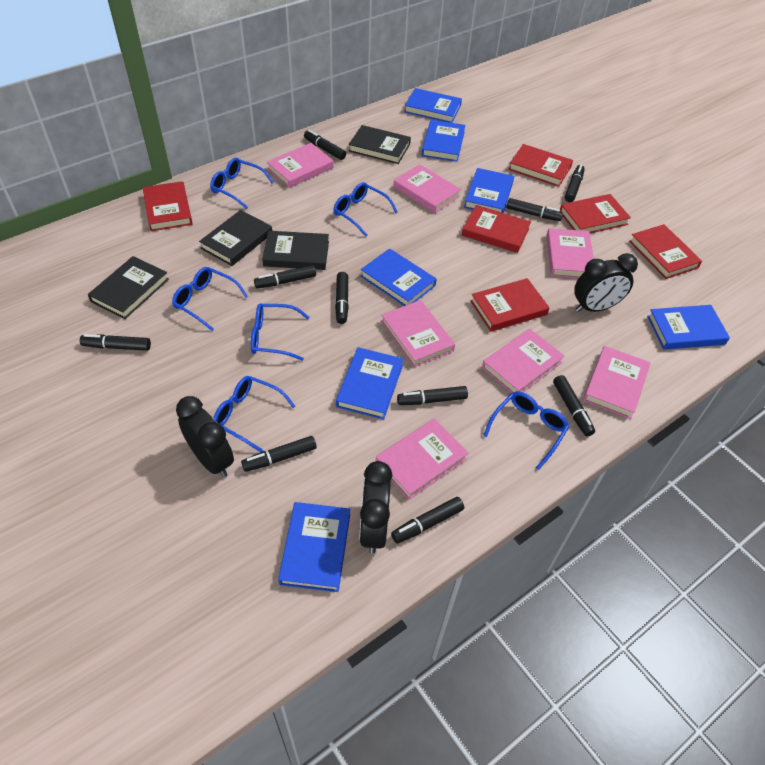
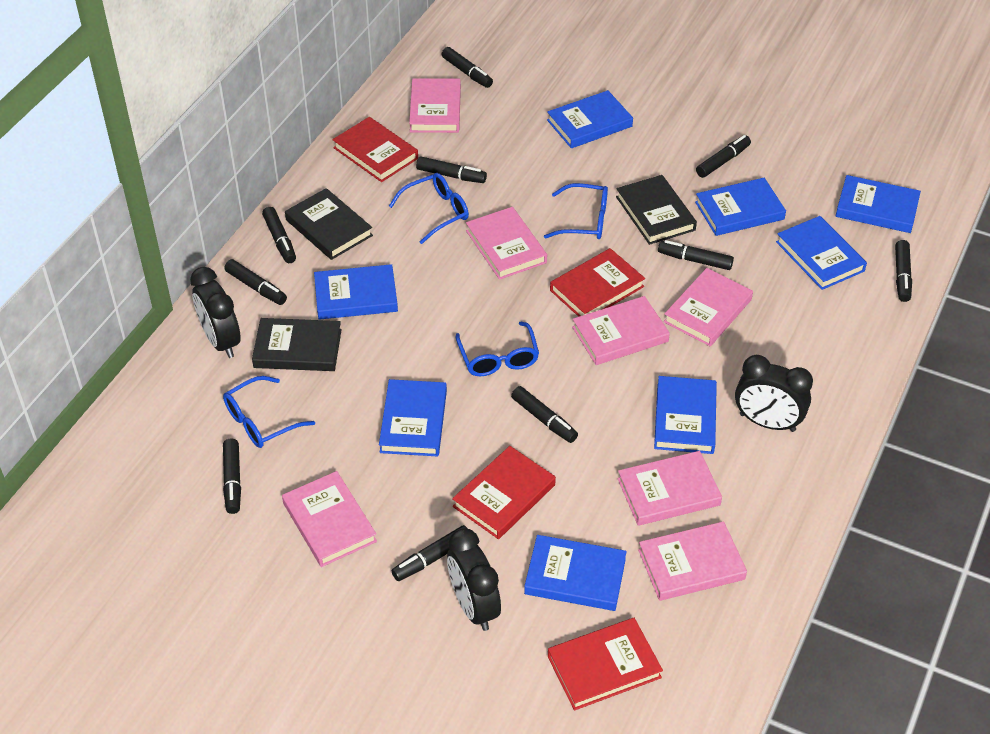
black book: [88,256,169,319] [199,210,272,266] [262,231,329,270] [349,125,411,164] = 4 -> [252,318,342,371] [285,188,373,260] [616,175,697,245] = 3
blue book: [278,502,350,592] [336,347,403,419] [361,248,437,306] [404,88,462,123] [421,120,466,162] [464,168,514,213] [647,305,730,350] = 7 -> [314,264,398,319] [379,379,447,456] [524,535,627,611] [547,90,633,148] [654,376,717,454] [695,178,786,236] [776,216,867,290] [836,175,921,233] = 8
blue glasses: [172,267,248,331] [210,158,274,209] [213,376,295,452] [251,303,310,361] [333,182,398,237] [483,392,569,470] = 6 -> [223,376,315,448] [389,173,469,244] [456,322,539,376] [544,183,608,239] = 4
red book: [143,181,193,231] [462,205,531,253] [470,278,550,332] [509,144,573,187] [560,194,631,233] [629,224,702,279] = 6 -> [333,117,418,182] [452,446,556,539] [548,618,663,711] [550,248,645,317] = 4

